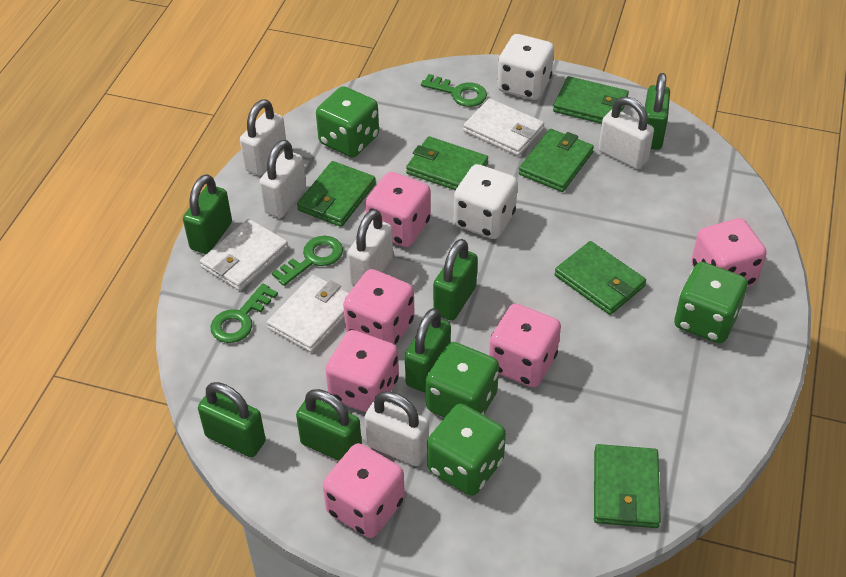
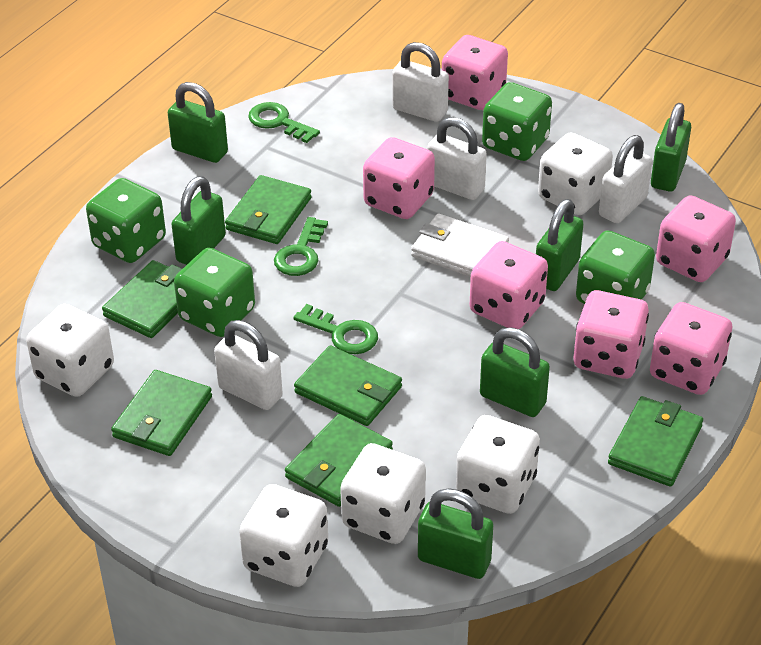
white dice: [454,164,518,239] [497,34,554,100] = 2 -> [26,304,114,397] [239,484,328,587] [340,443,426,544] [456,415,540,514] [538,132,613,215] = 5
white padlock: [240,99,286,176] [259,140,306,218] [347,209,393,285] [365,391,429,466] [598,97,654,169] = 5 -> [214,320,283,410] [392,42,449,122] [427,117,487,200] [599,135,652,223] = 4
white wallet: [200,219,288,291] [267,275,349,353] [463,98,544,156] = 3 -> [411,213,509,277] = 1

